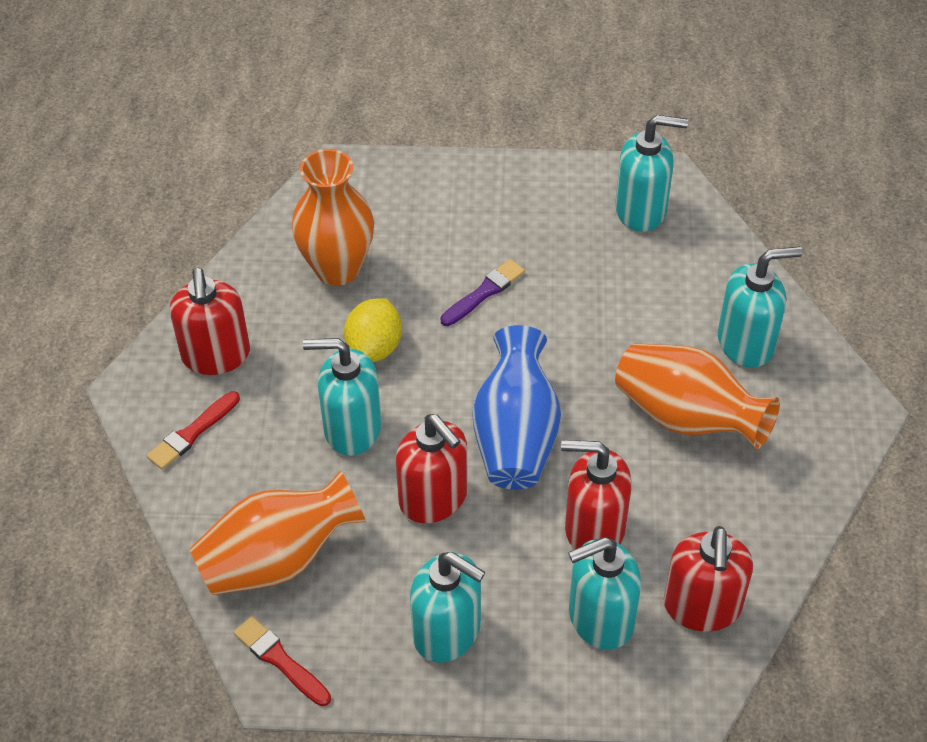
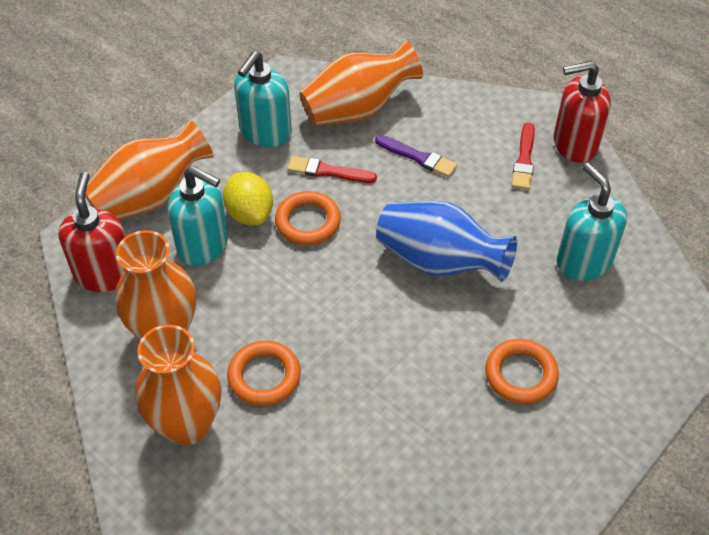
orange ring: none = 0 -> [227,340,301,406] [275,191,341,245] [485,339,559,404] = 3
orange vase: [190,470,366,595] [292,149,374,286] [615,344,780,449] = 3 -> [85,120,214,220] [115,230,196,340] [135,325,221,445] [299,41,423,126] = 4
red soap dispenser: [170,268,250,375] [396,414,468,523] [561,440,631,550] [664,526,753,632] = 4 -> [58,172,126,292] [554,61,611,163] = 2
turquoise soap dispenser: [303,338,381,456] [410,552,485,663] [568,537,641,650] [615,115,688,232] [718,246,802,368] = 5 -> [168,166,228,266] [234,51,292,147] [557,163,627,281] = 3

